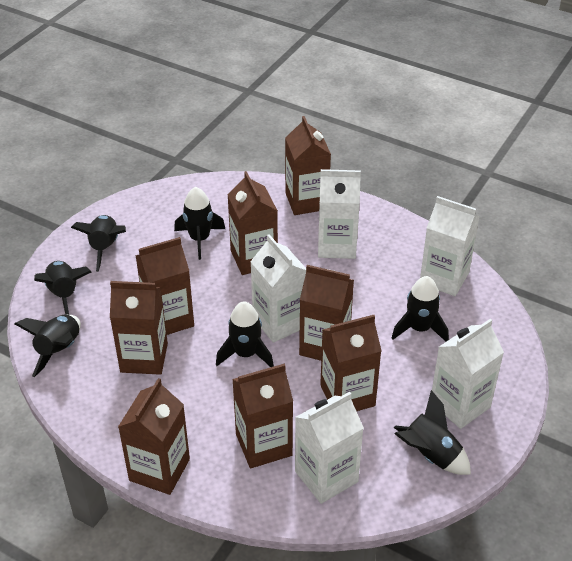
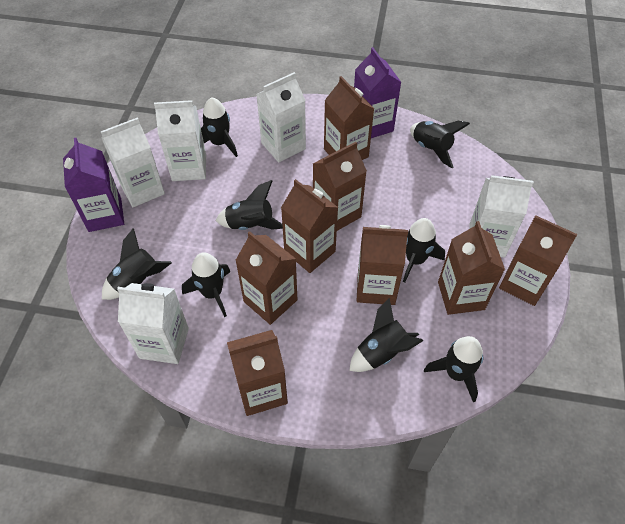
black rocket: [15,315,81,377] [34,261,91,315] [71,215,126,272] [174,187,225,260] [216,301,274,367] [392,276,449,341] [394,390,471,475] = 7 -> [102,228,172,300] [182,252,230,317] [201,97,238,157] [216,180,283,230] [349,298,423,372] [403,218,445,283] [410,121,470,168] [424,336,483,403] = 8
purple carton: none = 0 -> [63,138,124,232] [354,47,401,138] = 2

